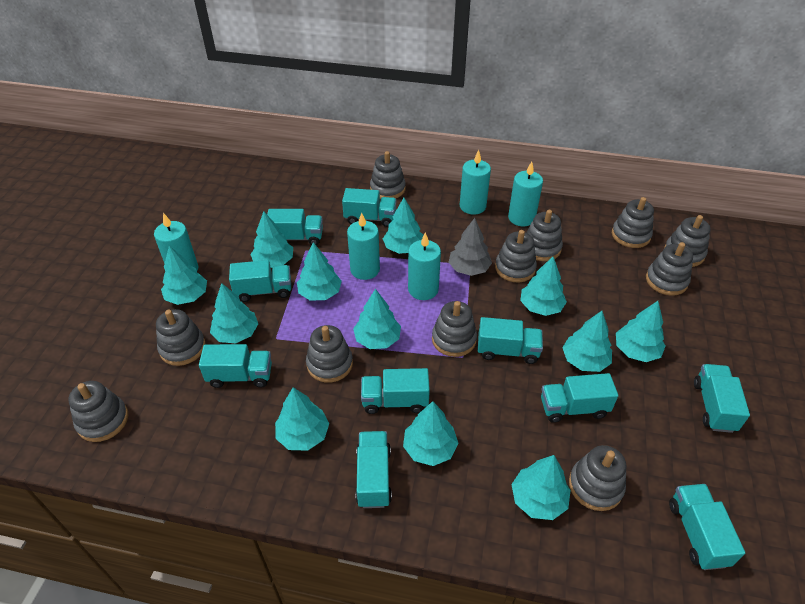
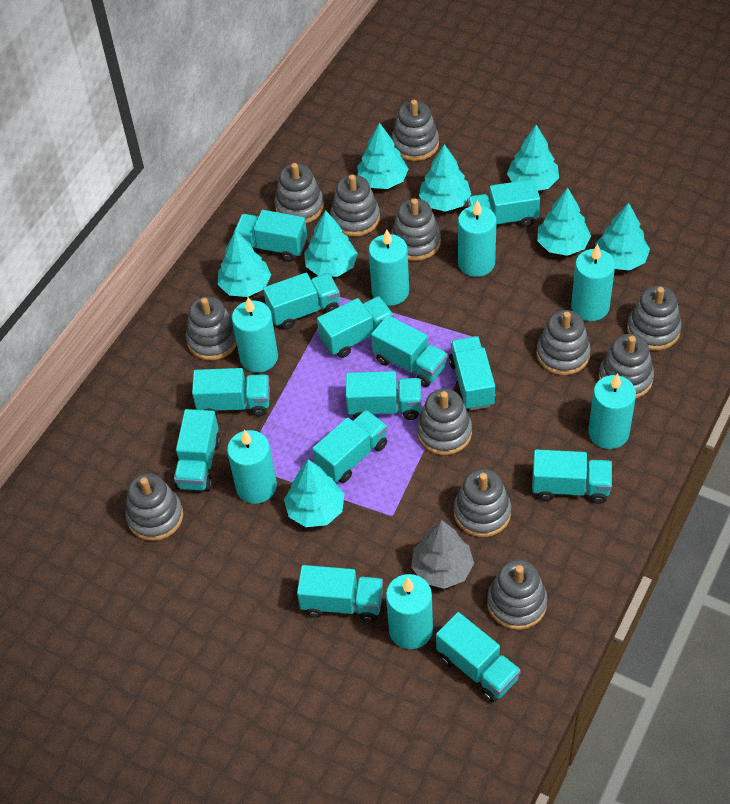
grey stacking toy: [68,381,128,442] [156,309,206,366] [306,325,353,383] [370,151,406,199] [432,301,477,357] [495,230,537,282] [527,210,563,261] [569,445,626,511] [612,197,654,248] [646,242,693,296] [664,215,710,267] = 11 -> [125,473,183,541] [186,297,237,360] [274,163,324,223] [330,174,380,237] [391,100,439,161] [391,198,441,261] [417,389,472,455] [454,469,511,537] [487,560,548,630] [536,310,591,375] [599,334,654,399] [627,286,682,351] = 12
turquoise candle: [154,213,198,271] [347,213,380,280] [408,232,441,300] [460,150,491,215] [508,162,543,226] = 5 -> [227,430,277,504] [232,297,278,373] [369,229,409,306] [386,574,433,649] [458,200,497,277] [571,244,615,321] [588,373,636,449] = 7
turquoise tree: [161,246,207,305] [210,283,258,343] [250,211,293,268] [275,387,329,451] [297,242,342,301] [353,289,401,349] [383,198,424,254] [403,401,459,466] [511,455,571,520] [520,257,567,316] [562,311,612,372] [616,301,665,362] = 12 -> [218,230,271,297] [284,460,344,527] [304,210,358,277] [357,122,408,189] [419,144,471,212] [507,125,559,191] [537,188,591,256] [595,202,650,271] = 8
turquoise truck: [199,344,272,388] [229,260,291,302] [267,209,323,245] [342,188,396,227] [356,431,392,508] [361,368,430,414] [478,317,543,364] [541,373,618,423] [669,484,745,570] [694,364,750,433] = 10 -> [174,409,221,491] [192,368,270,416] [234,210,307,262] [263,273,340,330] [297,565,383,622] [312,410,387,483] [317,296,393,358] [346,371,422,420] [371,315,448,387] [436,612,521,702] [449,336,496,411] [468,179,540,227] [532,449,612,504] = 13

